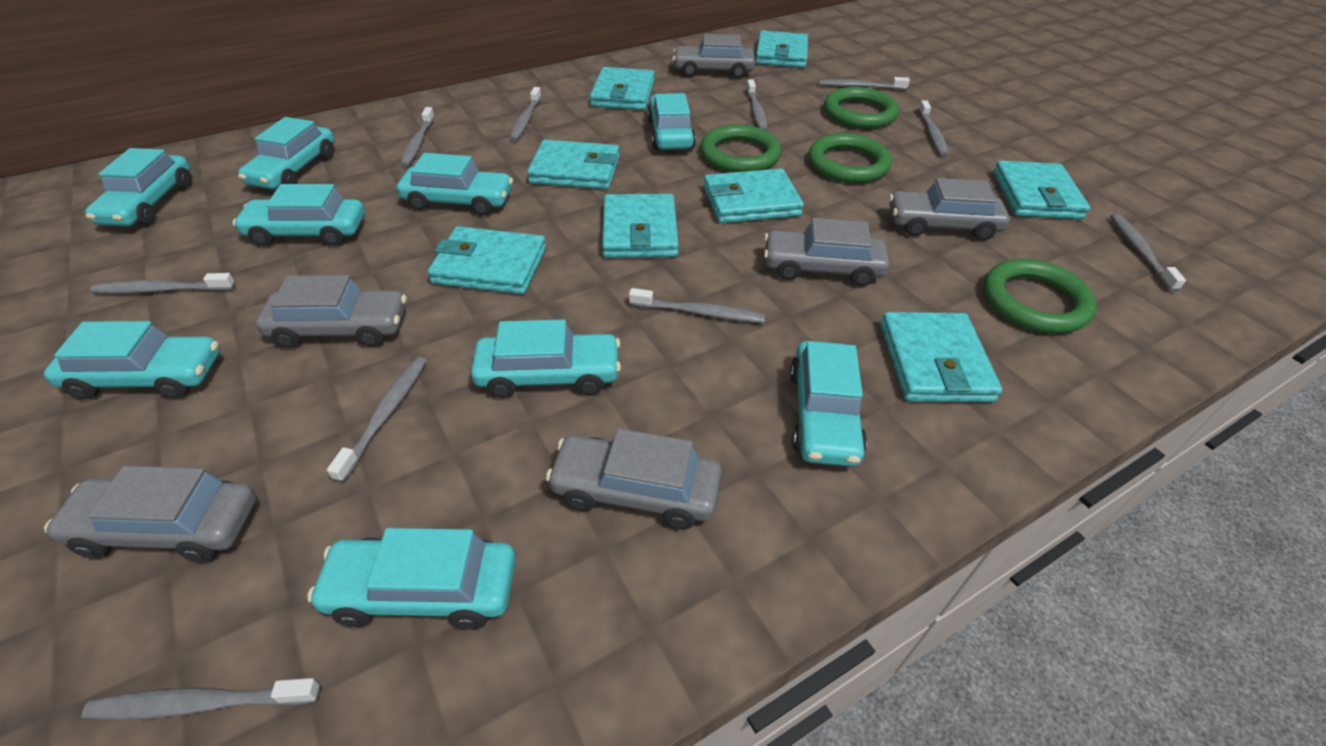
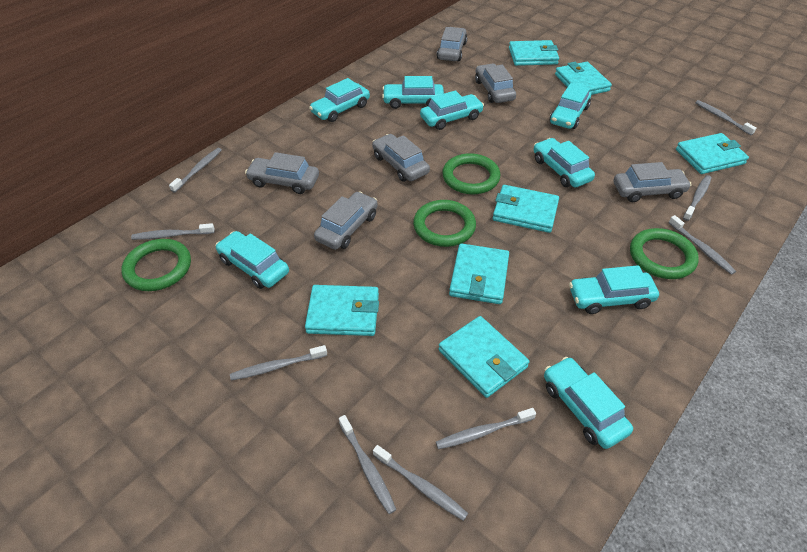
grey toothbrush: [81,678,321,720] [90,273,236,294] [327,357,427,483] [400,107,435,167] [510,87,541,141] [629,288,765,323] [746,80,768,131] [818,77,910,90] [918,100,949,157] [1110,214,1186,292] = 10 -> [131,223,215,240] [169,148,222,192] [230,345,327,380] [339,415,396,514] [373,445,468,521] [436,408,536,449] [668,215,736,275] [683,175,711,221] [695,100,757,135] = 9
turquoise car: [44,321,220,399] [85,148,192,226] [232,184,365,246] [238,117,335,189] [307,528,516,629] [397,153,513,215] [471,320,621,398] [647,93,696,150] [790,341,867,467] = 9 -> [216,231,289,289] [309,78,370,122] [382,76,444,109] [420,90,484,130] [534,138,595,188] [544,357,633,449] [550,83,591,129] [569,265,659,314] = 8
turquoise wallet: [428,226,546,294] [527,140,620,189] [590,67,655,110] [602,194,679,258] [704,168,804,223] [755,31,808,68] [881,312,1002,402] [993,161,1090,219] = 8 -> [305,285,379,336] [438,316,529,398] [449,243,509,304] [493,185,559,233] [509,40,559,66] [555,62,612,95] [676,133,749,174] = 7

